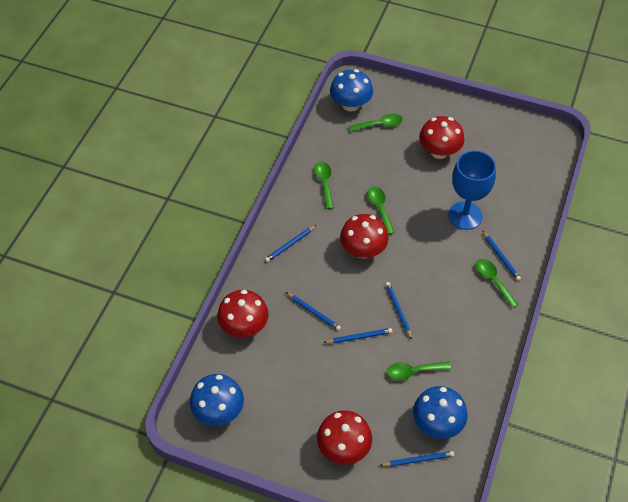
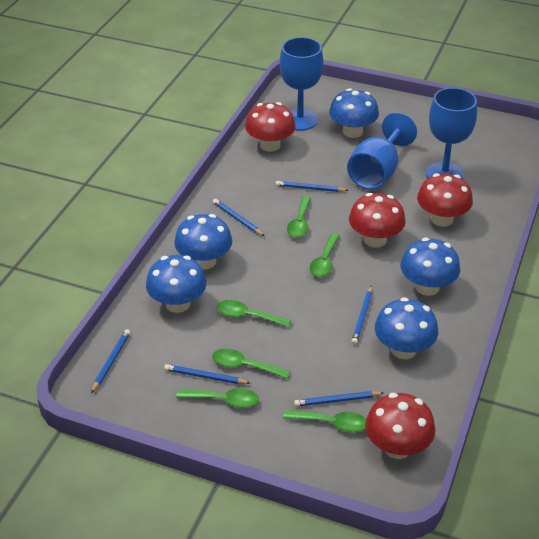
blue goblet: [448,150,496,230] = 1 -> [280,37,323,131] [347,112,417,190] [426,88,477,179] = 3
blue mushroom: [190,374,244,426] [330,69,373,111] [413,386,468,439] = 3 -> [146,255,207,313] [174,214,232,270] [329,88,379,138] [375,297,438,359] [400,238,460,296] = 5
green spoon: [314,162,334,209] [348,114,403,132] [367,187,395,235] [387,362,451,380] [476,259,518,308] = 5 -> [176,388,259,408] [212,348,290,379] [217,300,291,327] [283,410,366,432] [287,196,311,238] [310,233,340,277] = 6

